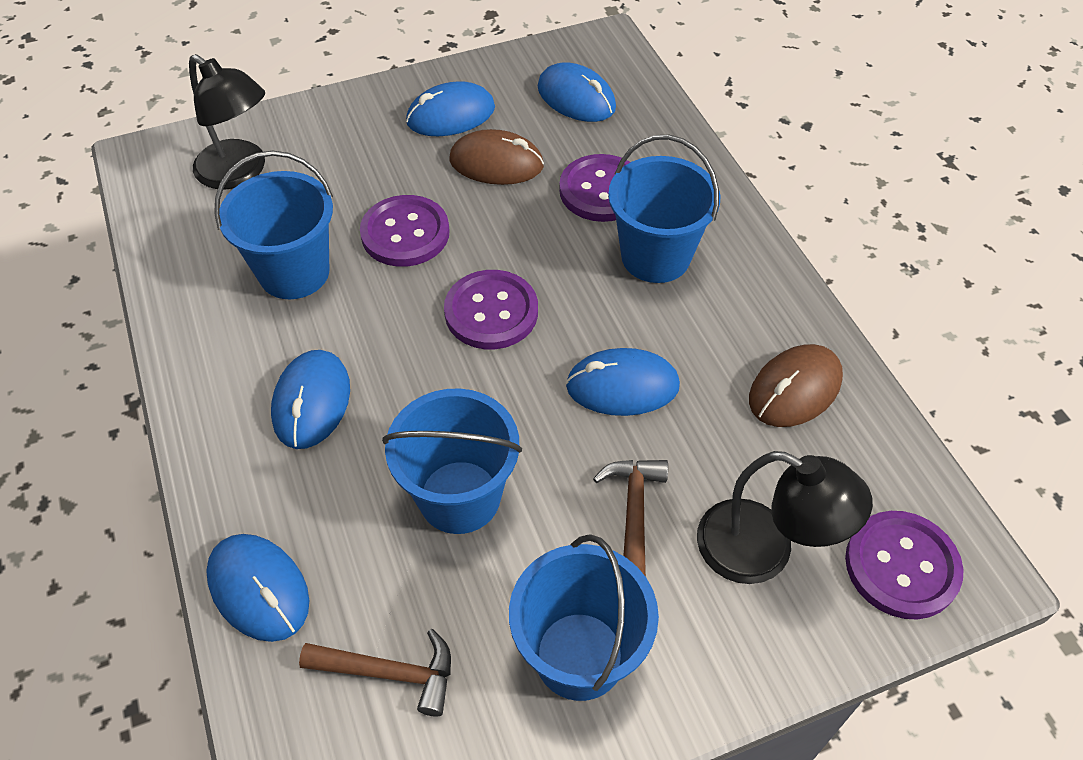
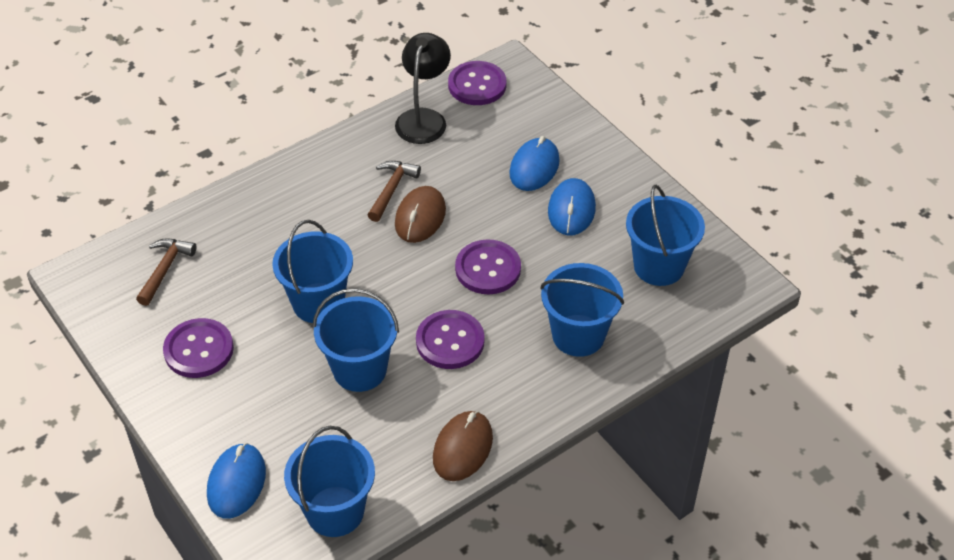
black lamp: [189,54,265,189] [697,451,873,584] = 2 -> [395,33,451,144] = 1
blue bucket: [214,151,333,299] [382,388,522,534] [509,534,659,701] [608,135,720,283] = 4 -> [272,220,353,323] [284,426,375,537] [312,288,399,392] [540,263,624,357] [626,185,705,286] = 5
blue mouse: [206,534,309,642] [271,350,350,449] [406,81,495,136] [538,62,616,122] [566,348,680,416] = 5 -> [207,443,266,519] [509,136,560,191] [548,178,596,236] = 3

